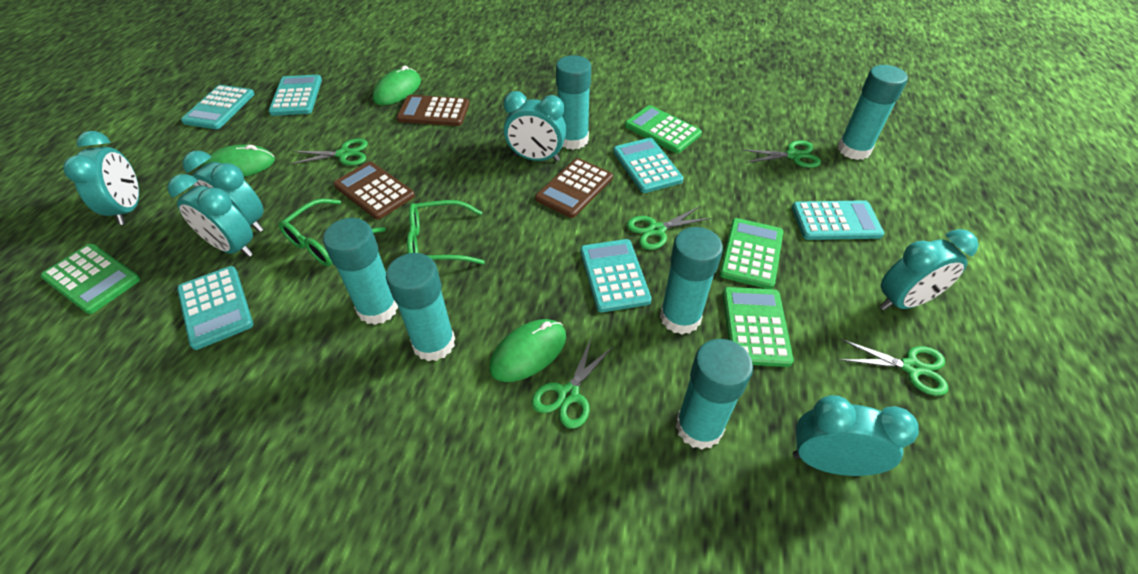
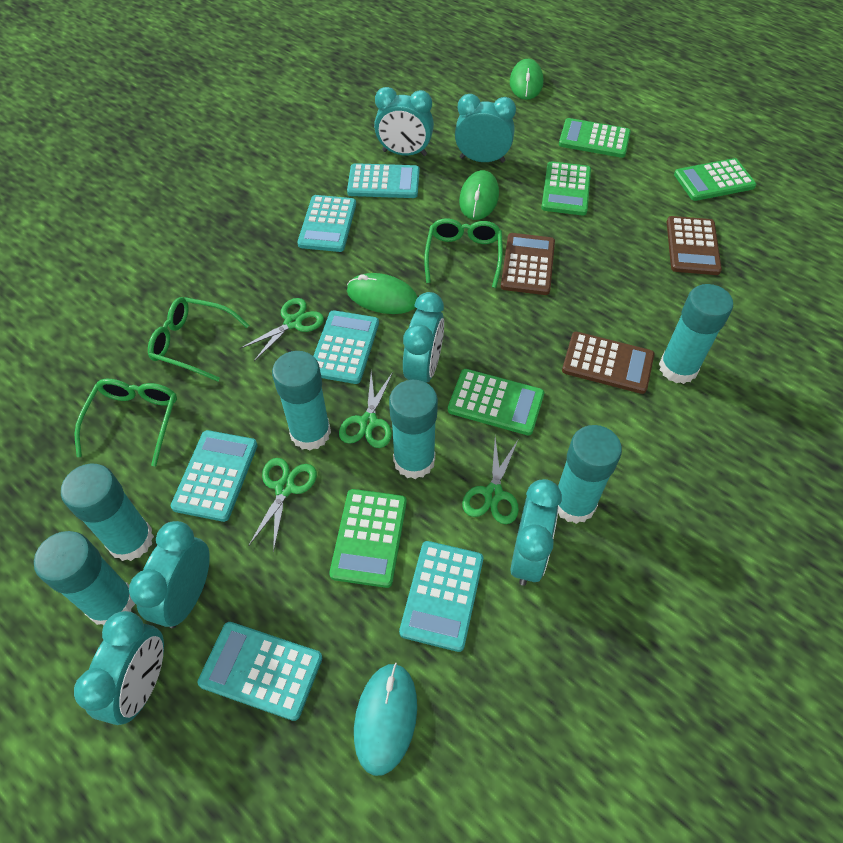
green calculator: [41,244,140,314] [625,105,702,153] [719,218,783,289] [723,287,794,367] = 4 -> [329,489,407,588] [448,369,544,435] [541,161,591,216] [559,118,631,158] [674,158,756,201] = 5
green glasses: [279,199,386,266] [407,200,485,265] = 2 -> [75,379,177,466] [148,297,249,381] [424,218,503,288] = 3
green scissors: [290,138,368,166] [532,337,613,429] [627,206,712,250] [743,140,821,168] [840,339,948,396] = 5 -> [240,298,324,361] [249,458,317,552] [339,372,393,448] [462,437,519,524] = 4
turquoise mouse: none = 0 -> [354,663,417,776] = 1

